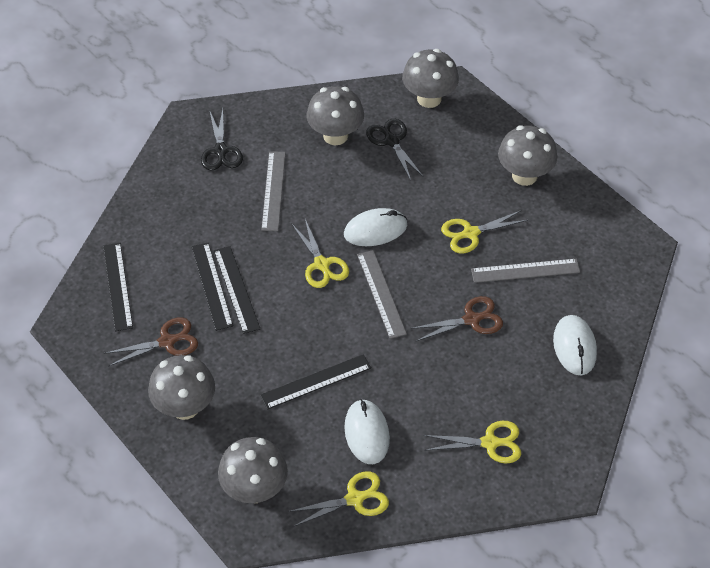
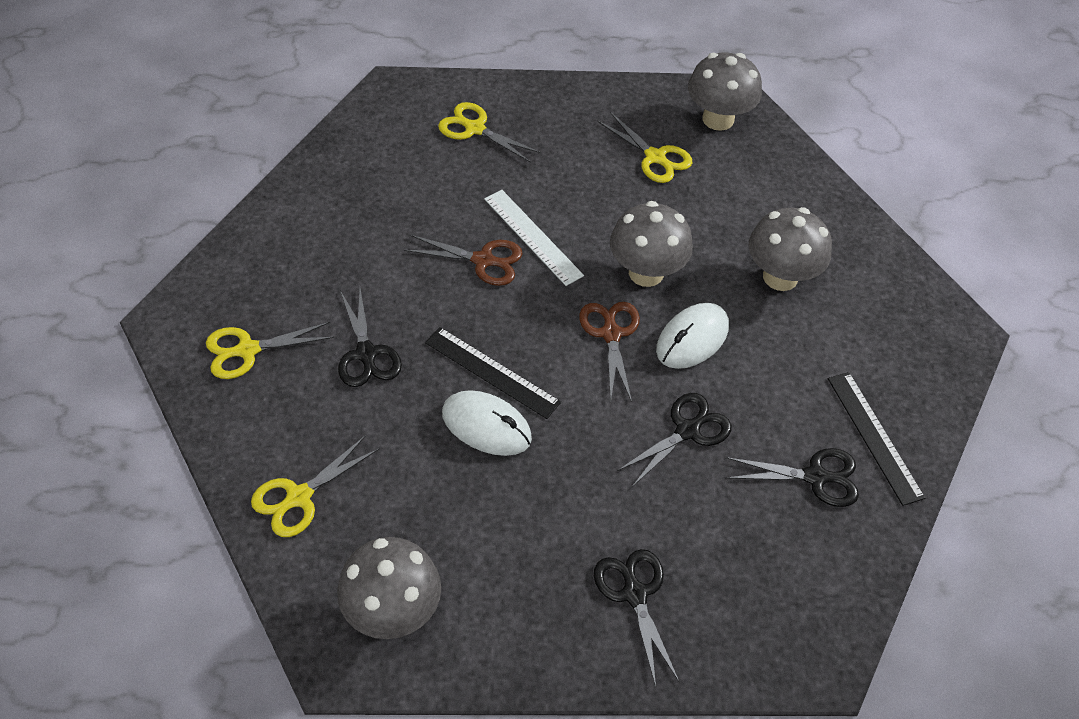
black ruler: [103,243,133,331] [192,243,233,331] [214,246,260,334] [260,354,371,410] = 4 -> [425,327,561,419] [828,372,925,506] = 2
black scissors: [201,109,243,170] [366,119,424,180] = 2 -> [338,289,402,387] [594,549,679,687] [617,393,732,487] [726,448,859,507] = 4
grey mushroom: [148,355,215,420] [218,437,288,503] [307,86,364,145] [402,49,459,108] [498,125,557,186] = 5 -> [337,537,441,639] [610,201,693,287] [688,53,762,131] [749,207,832,291] = 4
grey ruler: [261,151,286,231] [357,250,407,339] [471,259,580,283] = 3 -> none = 0
white mouse: [344,208,407,246] [344,399,390,464] [553,315,597,376] = 3 -> [442,390,532,456] [656,303,729,369] = 2
white ruler: none = 0 -> [484,190,584,286] = 1

